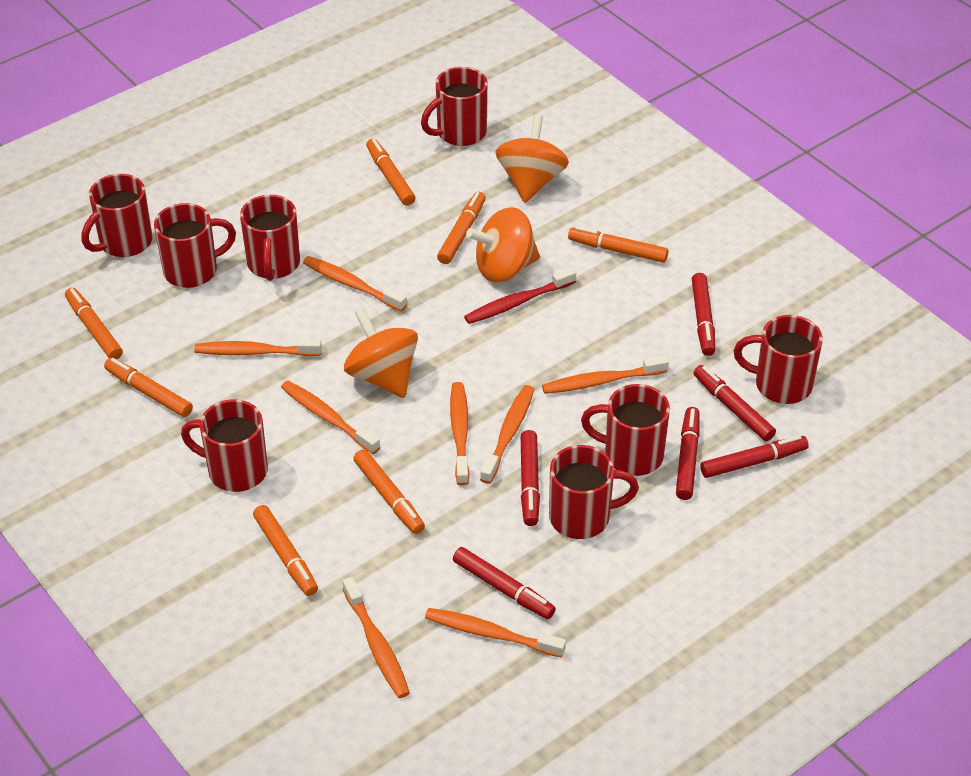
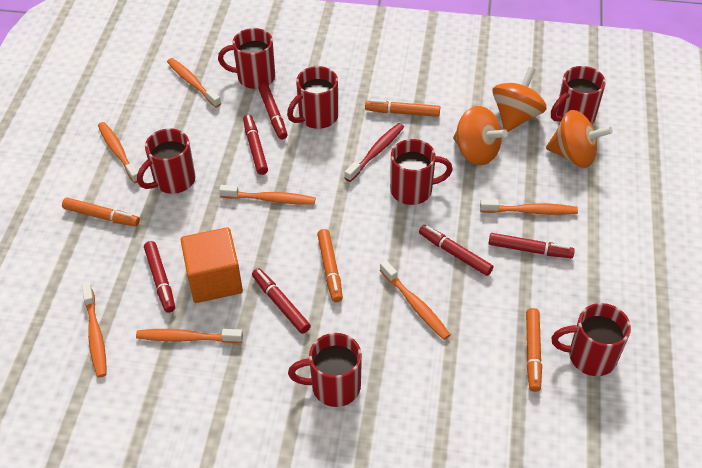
orange cube: none = 0 -> [181,227,243,303] = 1
orange marker: [65,288,123,360] [104,358,193,417] [253,505,318,596] [353,449,425,534] [366,138,415,206] [437,192,486,264] [568,226,669,263] = 7 -> [62,197,140,227] [317,229,343,302] [365,100,440,117] [526,308,542,392] = 4
orange toothbrush: [194,338,322,356] [281,381,380,454] [303,256,407,312] [343,577,410,698] [425,608,566,658] [450,382,469,486] [480,385,534,484] [542,355,669,394] = 8 -> [82,284,107,378] [98,122,138,183] [136,329,243,343] [167,58,221,108] [219,185,315,204] [380,260,450,340] [480,199,578,215] = 7
red mug: [82,174,153,257] [154,203,236,288] [181,399,268,492] [240,195,300,281] [421,67,488,146] [549,445,639,539] [581,384,670,476] [734,315,823,404] = 8 -> [137,128,196,194] [218,28,275,89] [287,66,338,129] [288,333,362,407] [390,139,453,205] [551,66,606,124] [551,303,631,376] = 7

